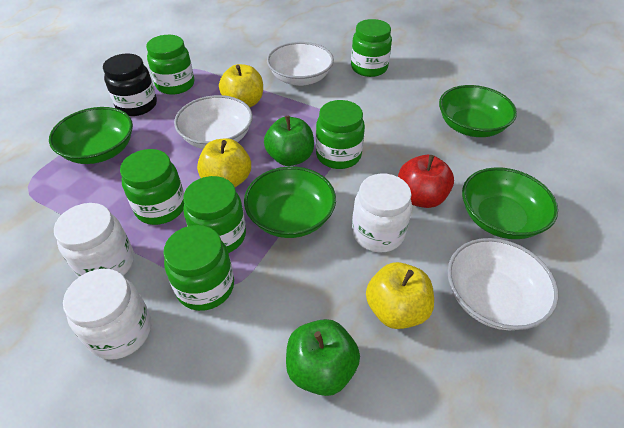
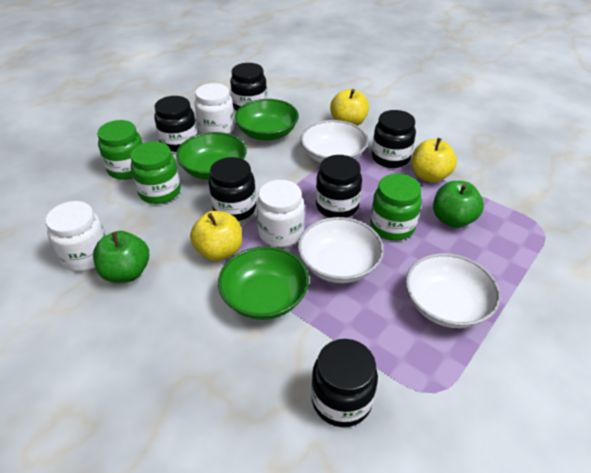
black jar: [103,53,157,116] = 1 -> [154,96,197,152] [209,157,256,221] [230,63,267,111] [311,339,378,427] [316,155,362,218] [372,110,416,168] = 6
green bowl: [49,107,133,164] [244,166,336,238] [439,85,517,137] [462,167,558,239] = 4 -> [176,132,247,180] [218,246,309,320] [235,99,299,140] = 3
green jar: [120,149,184,225] [146,35,194,95] [163,225,234,311] [183,176,246,253] [316,100,365,169] [351,19,392,77] = 6 -> [97,120,142,180] [130,141,181,204] [370,174,422,241] = 3
red apple: [398,155,454,208] = 1 -> none = 0

